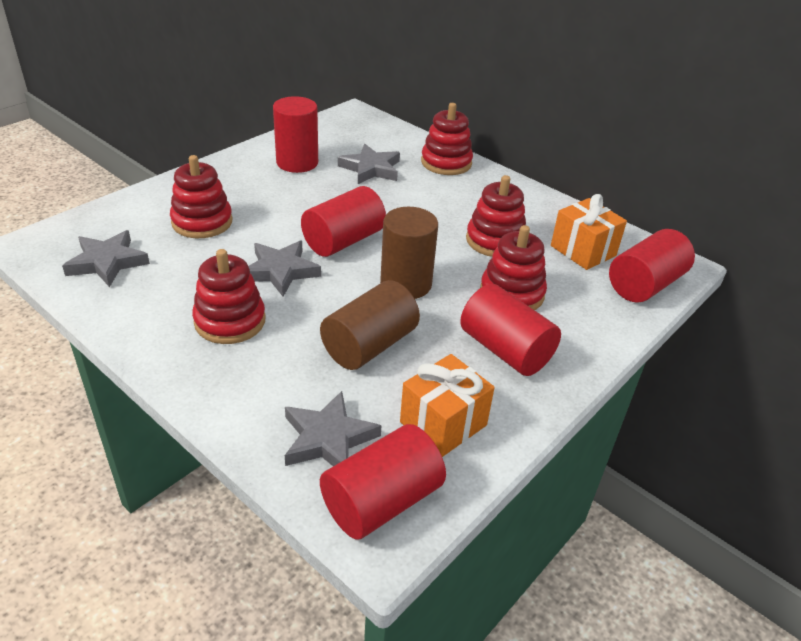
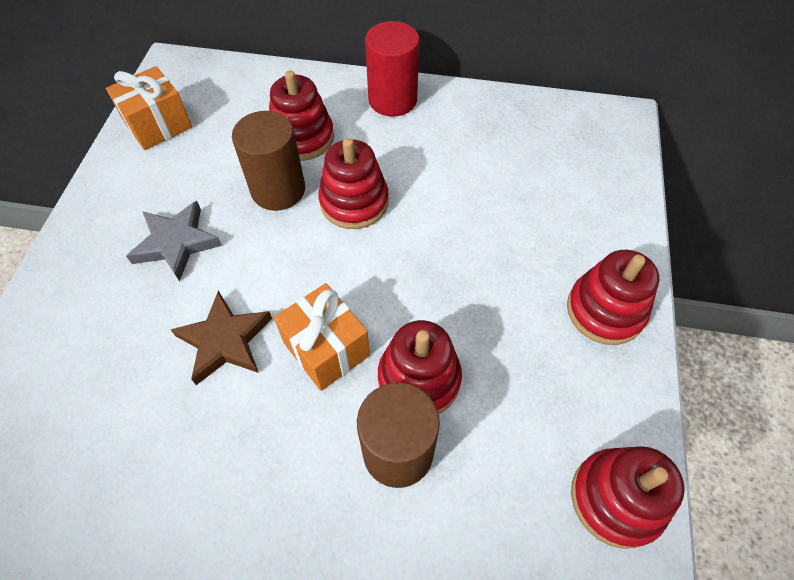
brown star: none = 0 -> [170,291,272,385] = 1
grey star: [62,230,150,287] [248,241,321,297] [285,391,382,466] [338,144,400,184] = 4 -> [126,201,222,281] = 1
red cylinder: [273,96,318,173] [301,186,386,257] [320,424,446,540] [460,284,561,376] [609,229,695,302] = 5 -> [365,21,419,117] = 1

